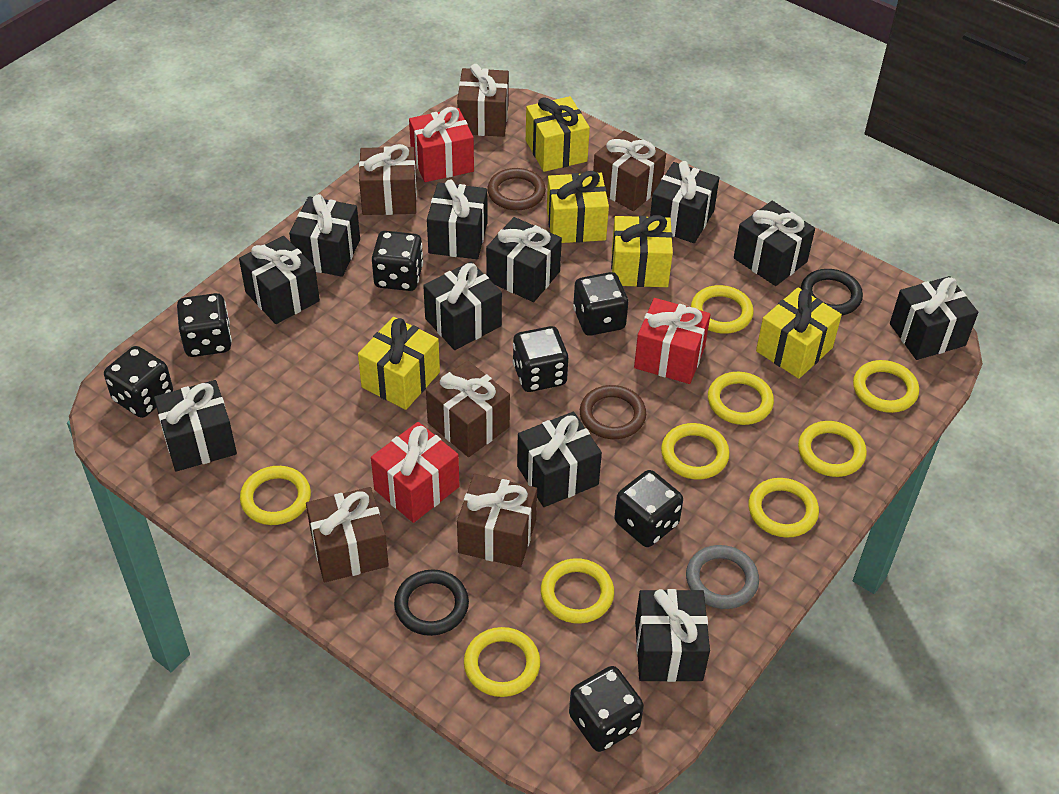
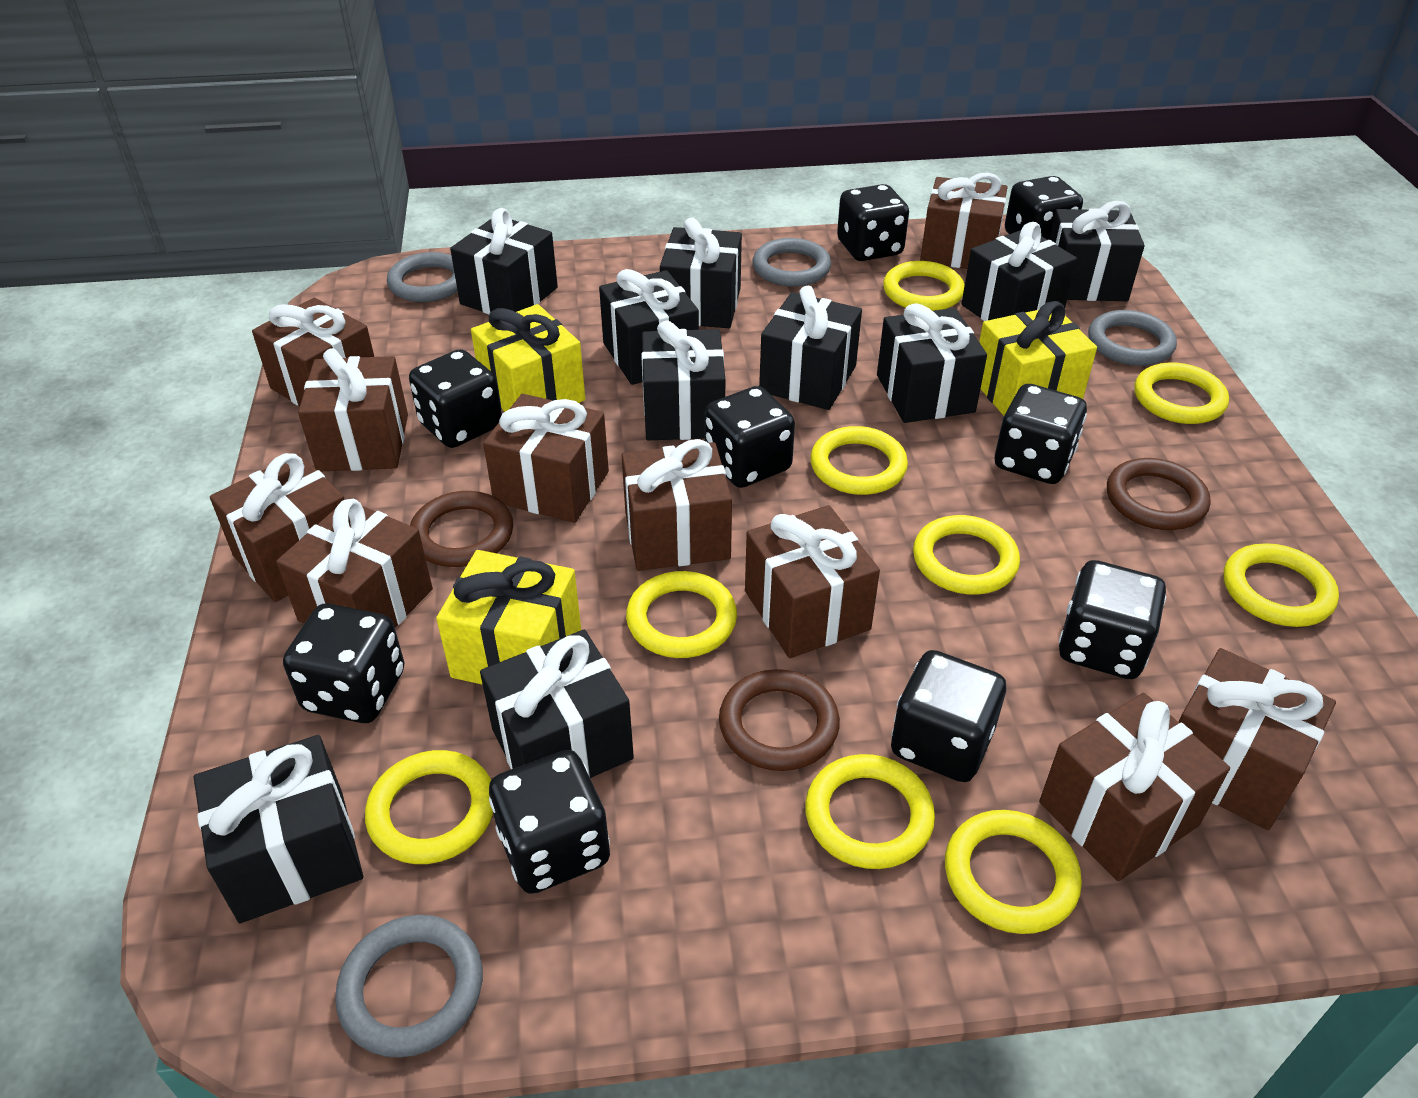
black dice: [104,346,173,418] [177,293,232,357] [372,231,423,291] [513,326,568,392] [569,666,644,752] [573,272,628,336] [614,470,683,547] = 7 -> [283,603,404,723] [409,349,502,448] [489,750,610,894] [705,386,795,488] [837,184,909,261] [891,650,1006,782] [995,384,1087,484] [1005,176,1083,240] [1059,560,1166,679] = 9
black gift: [154,380,237,472] [239,236,320,324] [289,194,360,277] [423,261,502,350] [427,180,488,259] [486,217,562,302] [517,412,602,507] [635,589,710,682] [650,161,719,243] [734,201,815,286] [890,276,978,360] = 11 -> [194,735,363,923] [450,208,558,314] [480,630,634,778] [599,269,699,385] [641,321,725,440] [660,218,742,328] [759,286,862,410] [877,303,987,423] [961,222,1077,321] [1049,201,1145,301] = 10
black ring: [394,570,469,636] [801,269,863,316] = 2 -> none = 0
brown gift: [306,487,389,582] [359,144,417,215] [426,360,510,457] [457,64,509,137] [457,474,537,567] [593,130,666,211] = 6 -> [210,453,345,602] [252,298,374,406] [276,499,433,627] [298,348,408,472] [483,394,609,523] [621,439,732,571] [745,505,880,658] [920,173,1008,269] [1039,693,1230,881] [1179,648,1336,830] = 10
brown ring: [487,168,546,210] [580,385,646,439] = 2 -> [410,491,513,567] [719,669,840,771] [1107,458,1211,530] = 3
grey ring: [686,545,759,609] = 1 -> [335,915,483,1058] [387,252,458,302] [753,238,831,287] [1088,310,1177,366] = 4
red gift: [371,422,460,523] [409,107,474,182] [634,298,711,384] = 3 -> none = 0
yellow gift: [358,317,440,410] [526,96,590,172] [547,171,609,243] [611,215,673,287] [756,288,842,379] = 5 -> [436,550,581,685] [471,304,585,412] [979,301,1097,416] = 3

